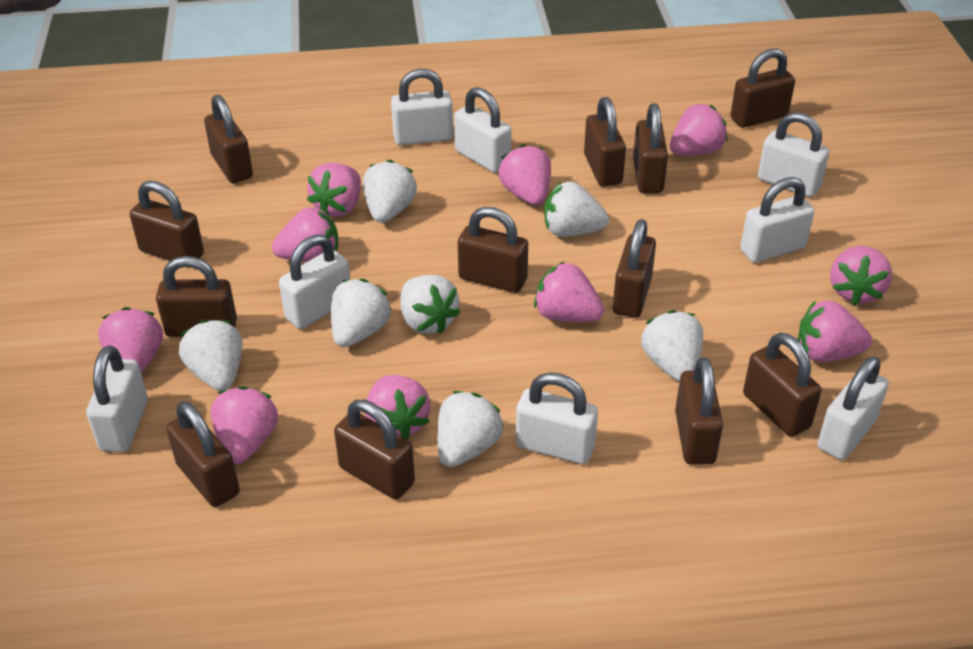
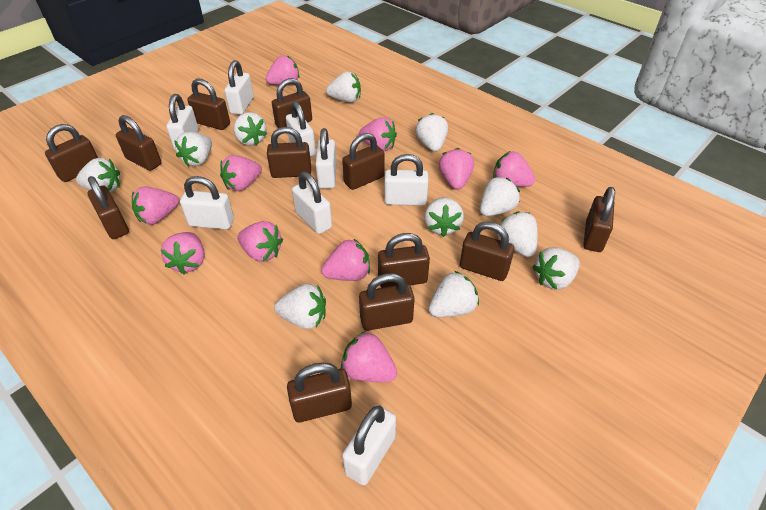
white strawberry: [179,320,242,391] [331,279,392,347] [363,160,417,223] [400,275,461,334] [437,391,504,467] [544,182,609,237] [641,310,703,382] = 7 -> [76,158,120,193] [174,132,212,167] [233,112,267,146] [274,284,326,329] [326,71,361,103] [415,113,448,152] [424,197,464,237] [428,271,479,317] [480,176,520,216] [498,211,538,257] [532,247,580,290] = 11

